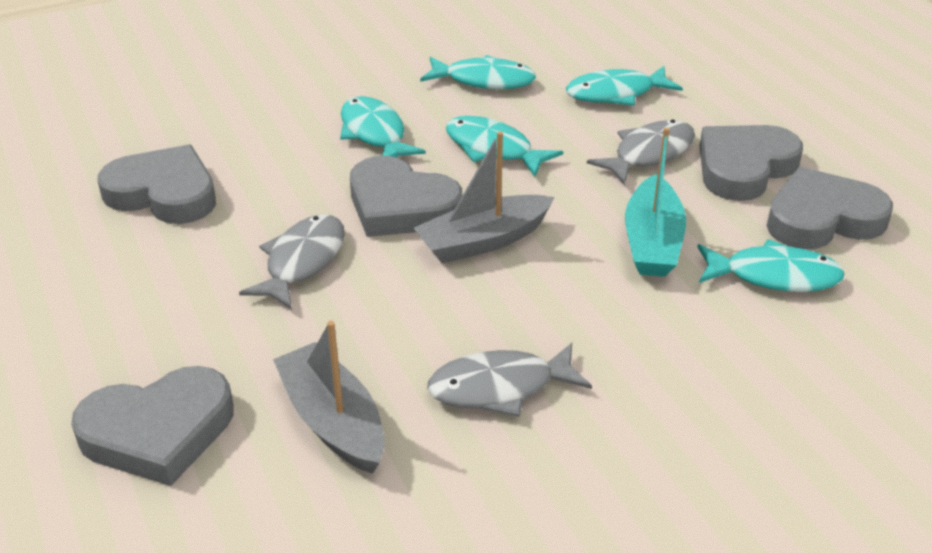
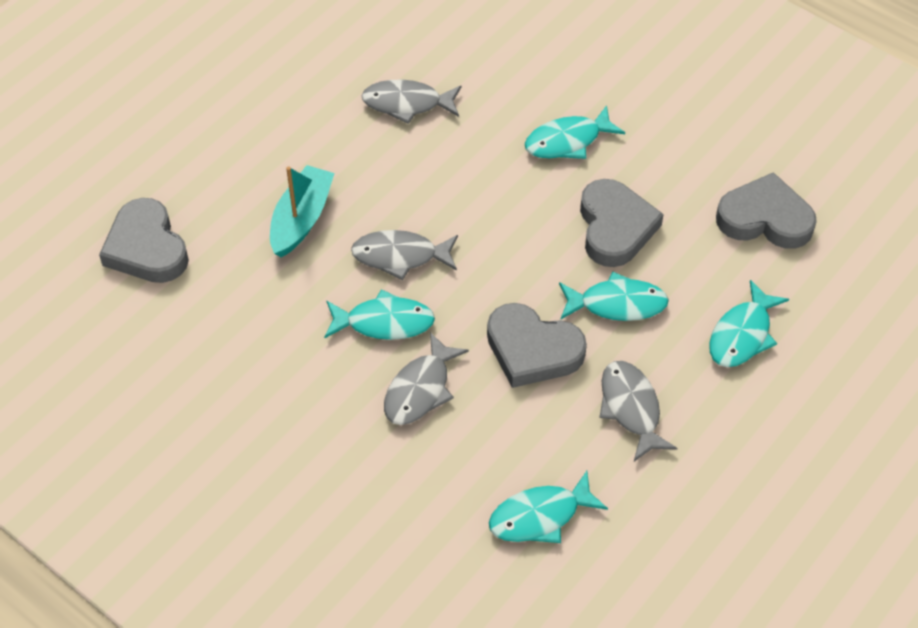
grey boat: [273,321,385,474] [414,131,555,263] = 2 -> none = 0
grey fish: [239,214,345,310] [427,343,592,417] [587,120,695,185] = 3 -> [351,230,458,280] [361,80,461,124] [384,332,469,425] [599,361,677,461] = 4
grey heart: [71,366,233,486] [97,144,216,224] [350,156,462,237] [700,125,803,201] [767,167,893,249] = 5 -> [99,198,189,283] [487,303,587,388] [580,179,664,267] [716,172,817,249] = 4

